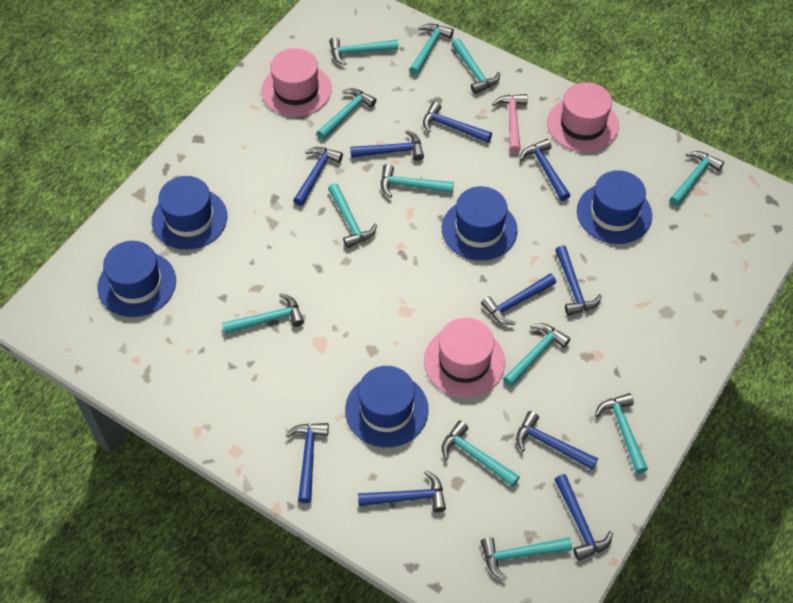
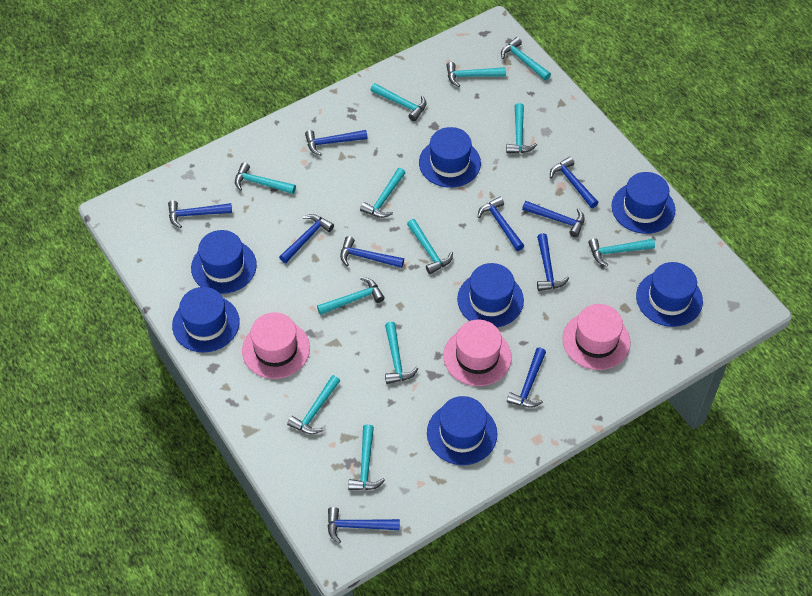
blue hat: [98,241,176,317] [152,176,228,250] [345,366,429,448] [442,186,518,261] [577,170,652,244] = 5 -> [172,287,240,353] [191,230,257,294] [419,127,481,188] [427,396,497,465] [457,263,524,328] [611,172,675,234] [636,262,703,327] = 7
pink hammer: [492,94,528,153] = 1 -> none = 0

